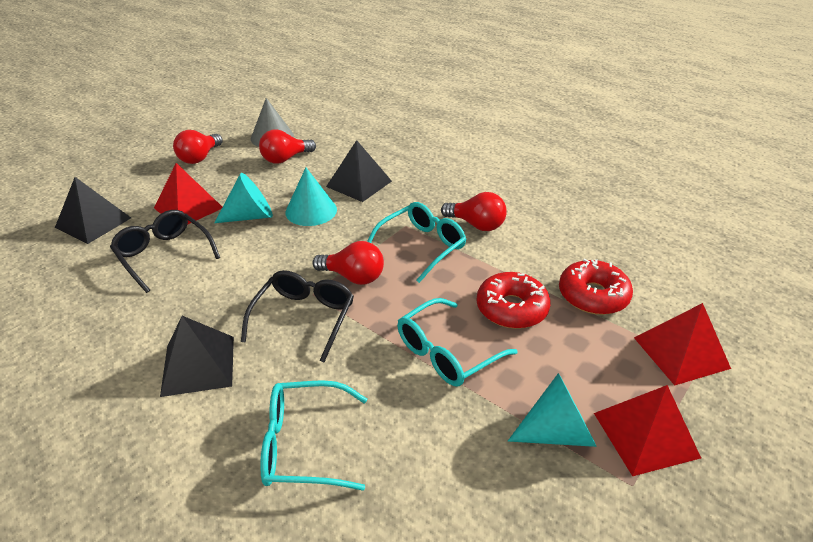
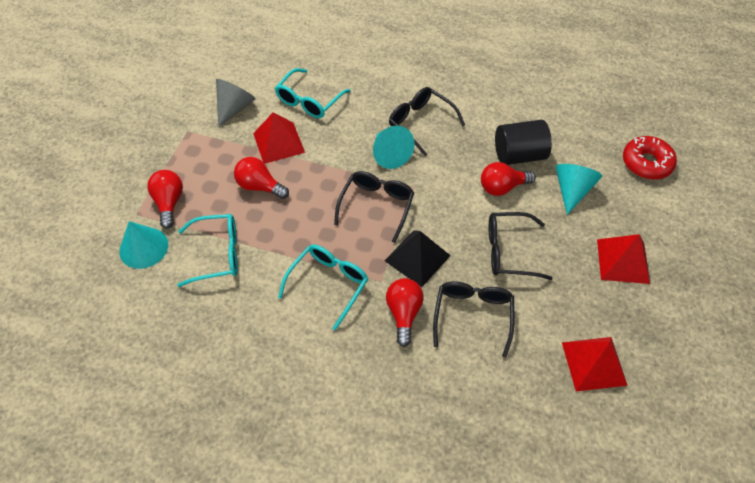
black cylinder: none = 0 -> [495,120,552,165] = 1
black glasses: [110,210,220,293] [241,270,354,362] = 2 -> [334,171,414,243] [389,87,465,156] [433,281,514,358] [489,212,553,280] = 4
black pyramid: [55,177,131,244] [160,316,234,397] [326,140,392,202] = 3 -> [384,230,451,287] = 1
red donut: [476,272,551,329] [559,258,633,315] = 2 -> [623,136,677,179] = 1

